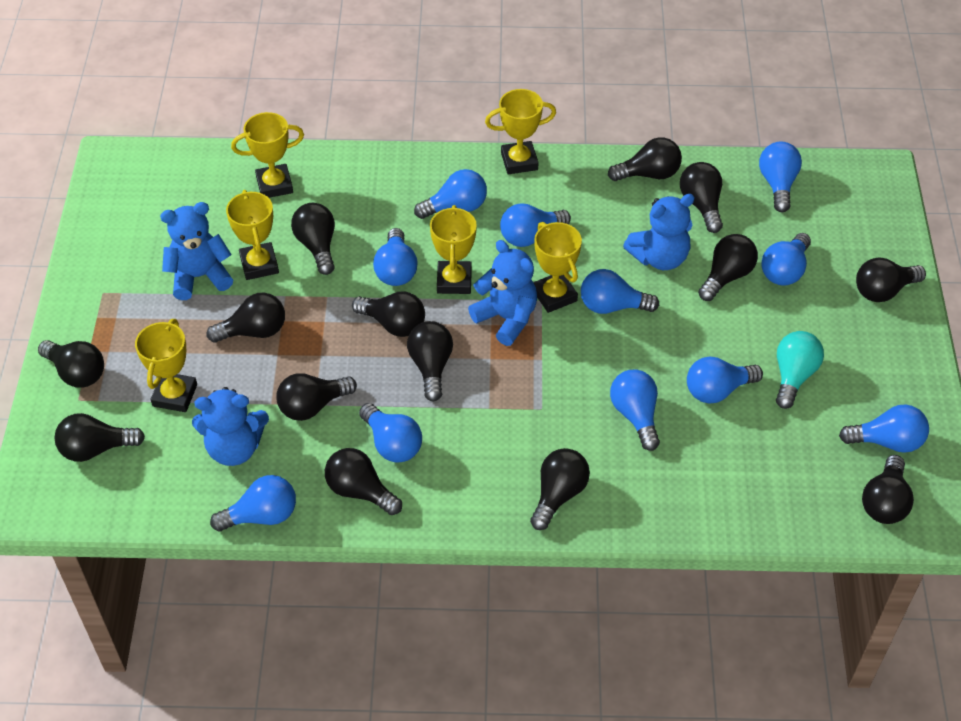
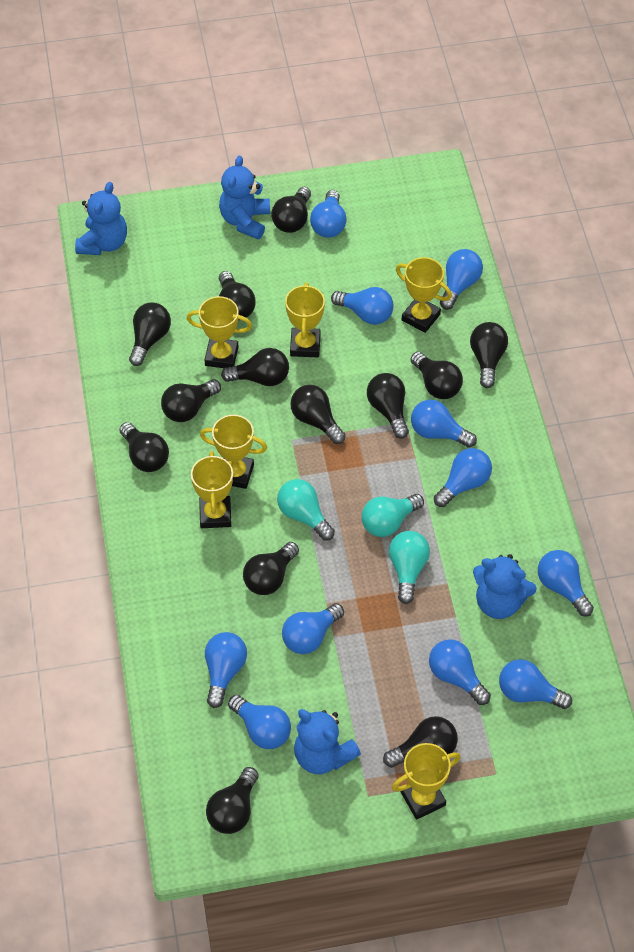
black light bulb: [38,340,104,388] [54,413,145,462] [207,293,285,343] [277,373,357,421] [291,203,335,275] [325,448,402,515] [352,291,425,337] [407,321,453,401] [530,448,590,530] [608,137,682,181] [680,162,723,233] [698,234,758,301] [856,258,926,302] [862,455,914,524] = 14 -> [119,422,169,472] [129,302,171,366] [161,379,221,422] [206,767,259,834] [219,271,256,320] [221,348,289,386] [243,542,299,595] [271,187,311,233] [290,385,346,444] [367,373,409,439] [383,716,458,768] [410,351,463,399] [470,322,508,388] = 13
turquoise light bulb: [776,331,824,409] = 1 -> [277,479,335,541] [362,494,424,537] [389,531,430,604] = 3

